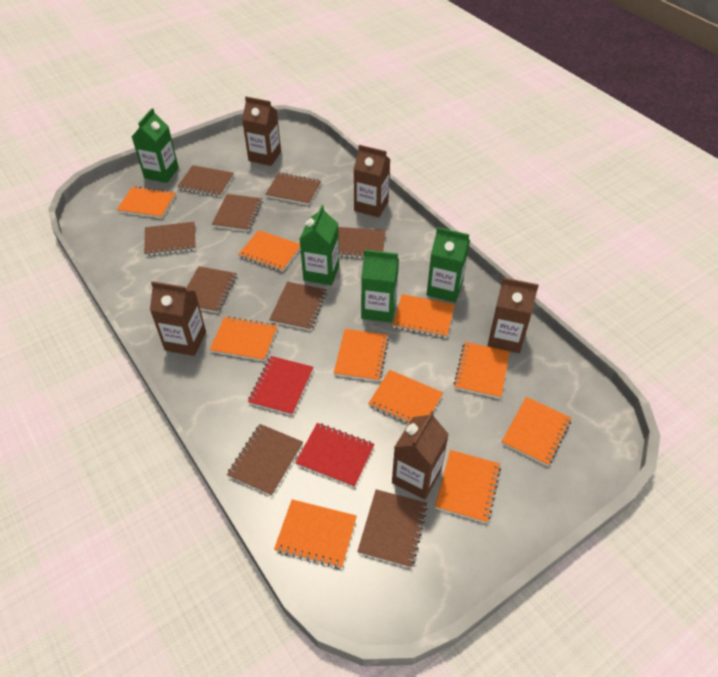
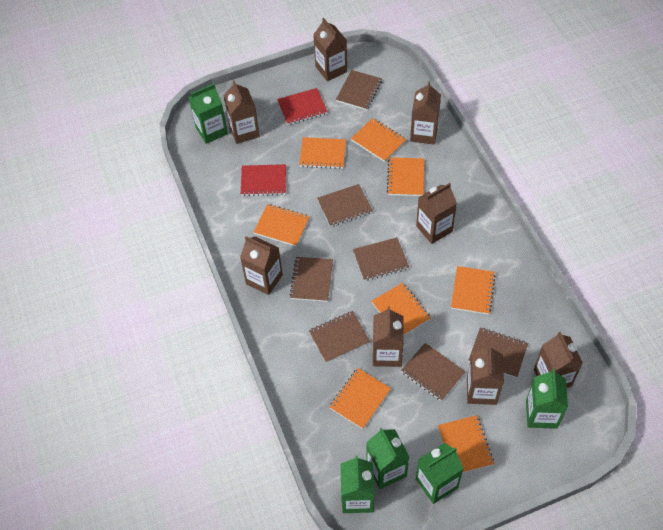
brown carton: [150,281,206,356] [242,96,281,166] [354,145,390,217] [392,411,449,500] [488,277,539,353] = 5 -> [223,80,260,144] [240,236,283,295] [313,18,347,81] [373,307,404,367] [410,81,441,145] [416,183,457,244] [467,345,504,405] [534,332,583,388] = 8
brown notebook: [144,222,196,256] [177,165,234,197] [186,266,237,313] [212,194,262,232] [227,424,303,496] [265,172,321,205] [269,282,327,331] [338,227,386,259] [357,489,428,568] = 9 -> [289,257,333,302] [309,311,370,363] [317,184,373,227] [336,70,382,110] [353,237,409,281] [401,343,466,401] [468,328,528,378] = 7
green carton: [131,108,179,183] [300,205,339,285] [361,249,399,323] [427,227,470,303] = 4 -> [188,84,228,144] [341,456,374,513] [366,428,409,489] [416,443,464,504] [526,369,568,429] = 5
orange notebook: [117,186,176,218] [210,316,277,361] [238,230,301,272] [274,499,357,568] [334,329,389,382] [368,370,443,424] [393,294,455,338] [435,450,501,523] [454,342,510,399] [502,397,571,466] = 10 -> [254,204,310,246] [299,137,346,169] [329,368,391,429] [351,118,406,162] [372,283,431,335] [387,157,424,196] [438,415,494,473] [451,266,495,315] = 8

